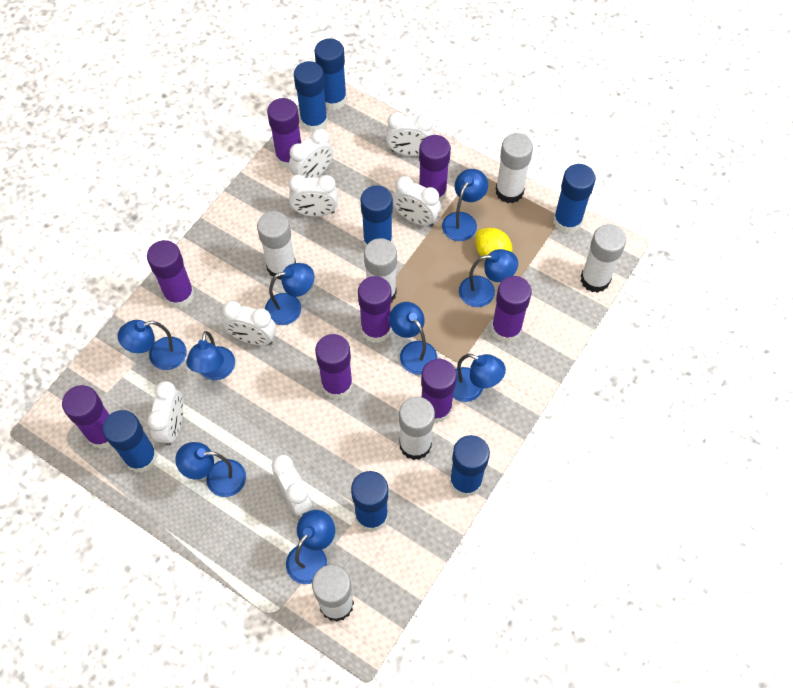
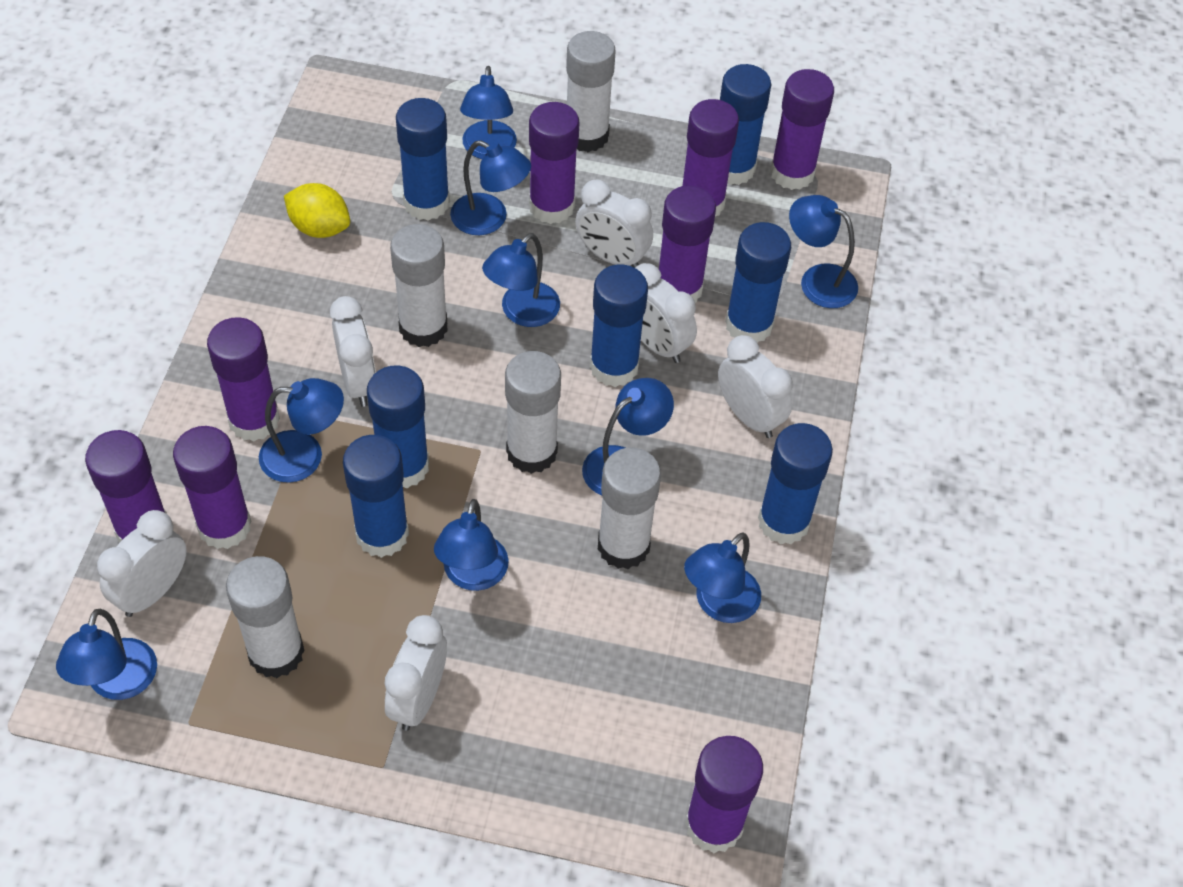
white clock: [147,381,183,446] [222,301,276,345] [272,455,312,516] [288,175,338,217] [289,129,333,178] [386,112,434,156] [393,176,441,227] = 7 -> [97,510,187,617] [330,296,376,407] [384,615,447,731] [575,179,653,268] [636,263,697,363] [718,335,793,438] = 6
white glue stick: [257,211,296,280] [312,565,354,622] [364,238,397,303] [399,397,435,460] [496,133,533,203] [581,224,626,293] = 6 -> [226,556,305,678] [390,224,448,347] [505,351,561,474] [566,31,616,152] [598,448,661,569] = 5

